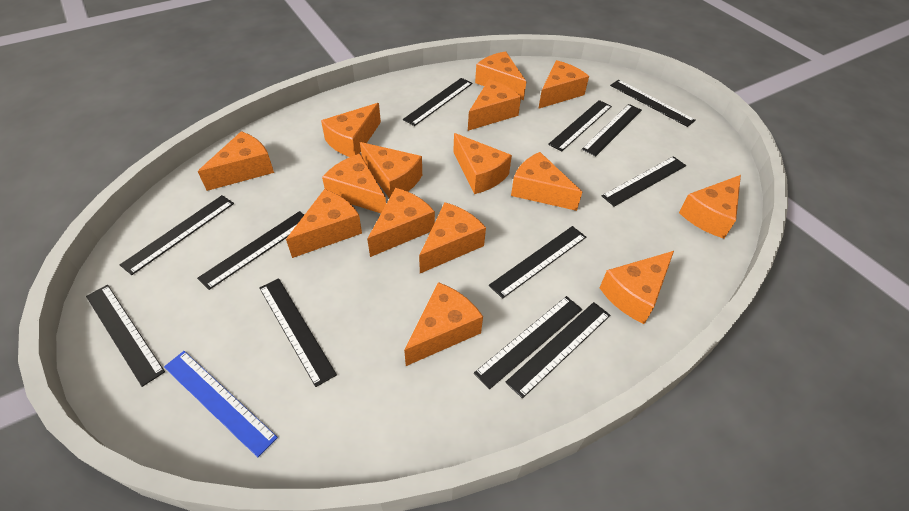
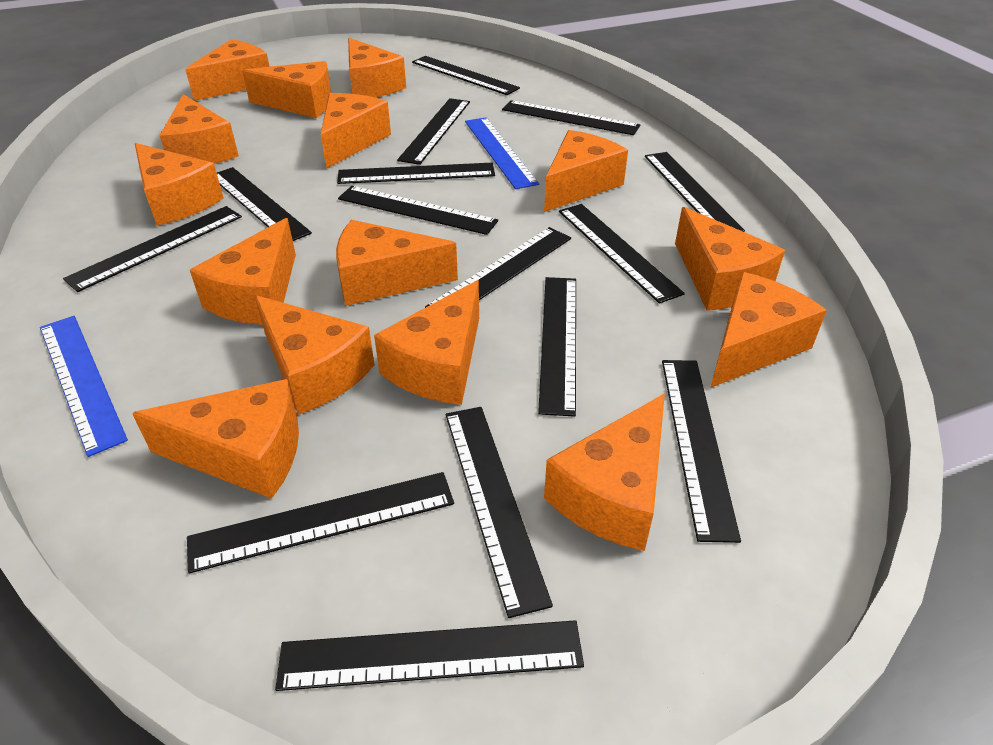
black ruler: [86,285,165,387] [120,195,234,275] [197,211,304,290] [259,278,337,387] [403,78,473,126] [474,296,582,389] [489,226,586,299] [505,302,610,399] [548,100,612,152] [582,104,642,157] [602,156,686,207] [610,80,696,127] = 12 -> [63,206,242,292] [187,472,454,573] [217,167,312,241] [275,620,584,691] [337,163,495,184] [338,186,498,235] [397,98,470,165] [412,56,520,95] [425,227,571,308] [446,407,553,618] [502,100,640,135] [538,277,576,417] [559,204,685,304] [645,152,745,232] [662,360,741,543] = 15
blue ruler: [164,351,278,457] = 1 -> [40,316,128,457] [465,117,539,189] = 2

